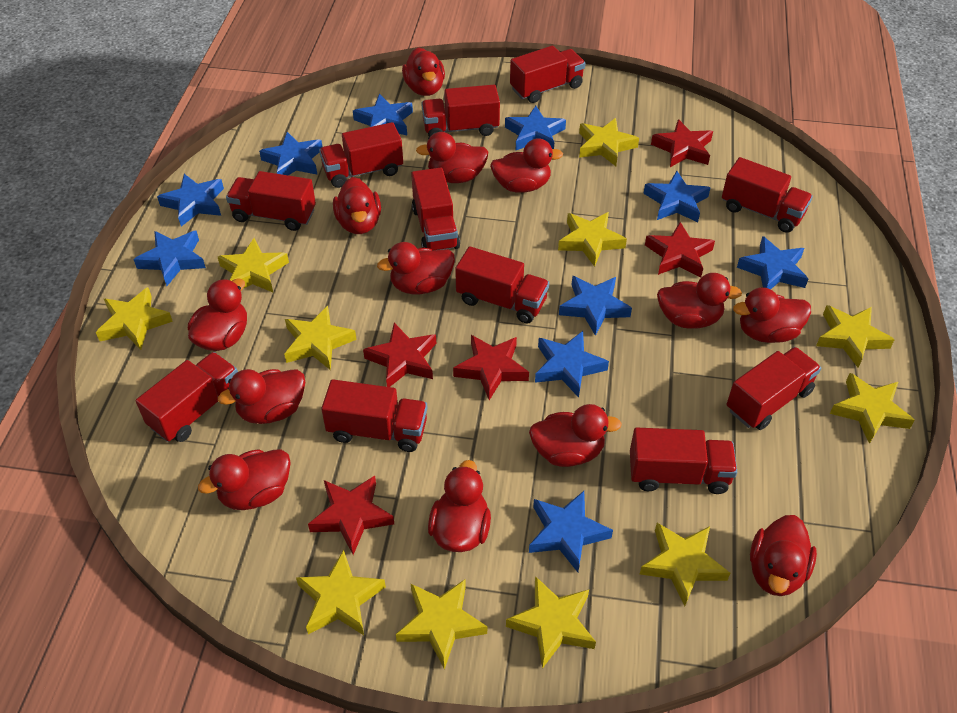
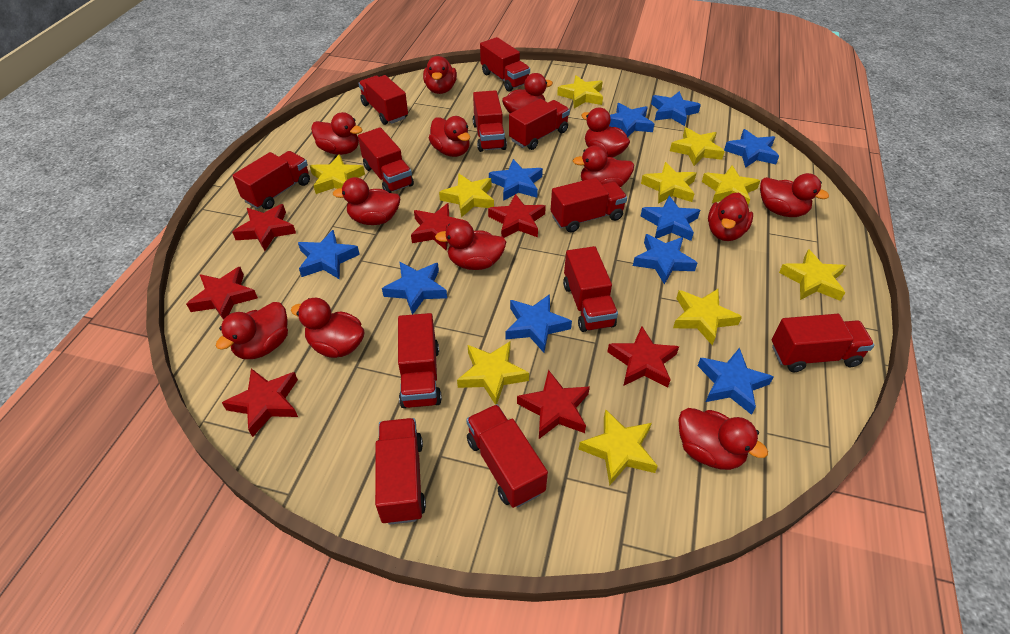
red star: [308,476,394,555] [363,323,436,387] [453,335,529,400] [645,222,715,278] [651,119,713,167] = 5 -> [186,267,258,320] [222,368,298,437] [232,204,296,251] [411,203,469,251] [488,194,546,238] [517,370,590,439] [607,326,679,388] = 7
red truck: [136,352,238,442] [226,171,316,231] [319,122,403,188] [321,379,427,452] [411,168,460,250] [421,85,500,136] [455,246,549,323] [510,46,585,103] [630,428,737,494] [722,157,813,233] [727,347,821,430] = 11 -> [232,151,310,210] [358,75,408,125] [358,127,414,193] [375,418,426,525] [398,313,442,408] [466,404,548,508] [473,90,507,152] [480,37,530,91] [509,99,570,150] [551,178,627,232] [563,246,618,332] [772,314,874,372] = 12
yellow star: [96,287,173,350] [218,238,289,292] [284,306,357,370] [296,550,386,635] [396,580,487,670] [506,576,596,669] [558,212,627,267] [579,118,639,166] [640,523,730,606] [816,305,895,368] [830,373,915,444] = 11 -> [310,154,365,194] [439,173,494,218] [457,342,529,405] [557,75,603,108] [579,409,658,486] [641,162,696,204] [670,127,725,166] [673,289,742,345] [702,165,760,205] [779,249,846,301] = 10

